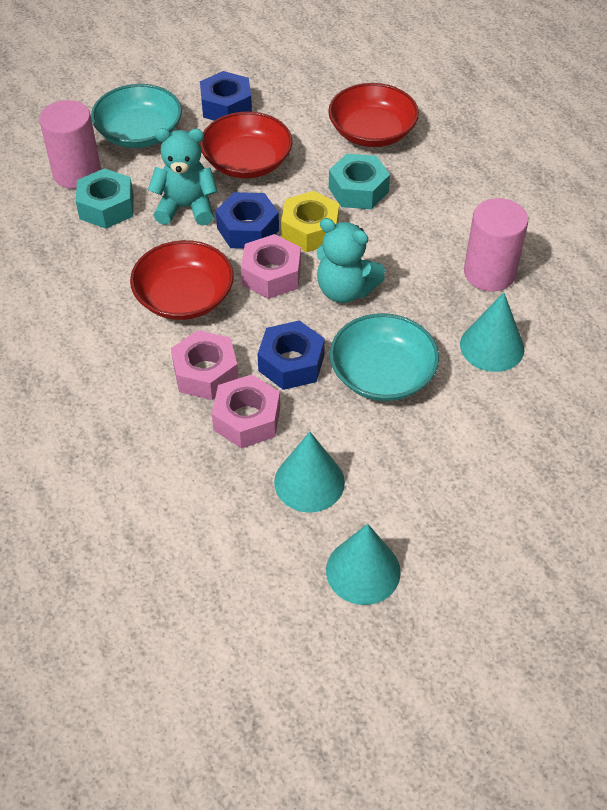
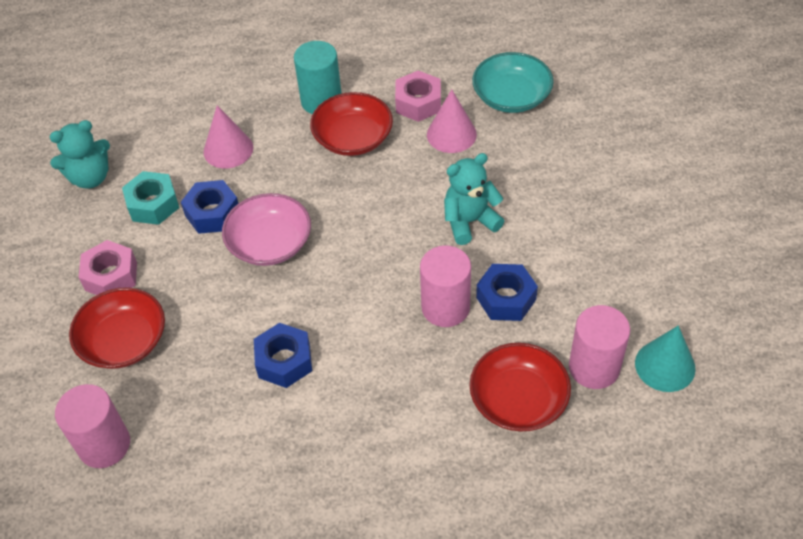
pink bowl: none = 0 -> [222,193,311,266] = 1
pink cone: none = 0 -> [203,105,253,168] [427,89,477,153] = 2
pink cylinder: [39,100,101,189] [464,198,528,292] = 2 -> [55,384,130,468] [420,245,471,327] [569,305,630,389] = 3
pink nut: [171,330,238,400] [212,374,280,449] [241,234,301,299] = 3 -> [79,240,137,295] [395,71,441,122] = 2
turquoise bowl: [91,84,182,148] [330,313,439,401] = 2 -> [472,52,554,113] = 1
turquoise cone: [274,432,345,513] [326,524,401,605] [460,293,525,372] = 3 -> [635,325,696,392] = 1
turquoise cylinder: none = 0 -> [294,41,342,114] = 1
turquoise nut: [76,168,134,229] [329,154,390,209] = 2 -> [122,171,179,225] = 1
yellow nut: [281,191,339,252] = 1 -> none = 0

